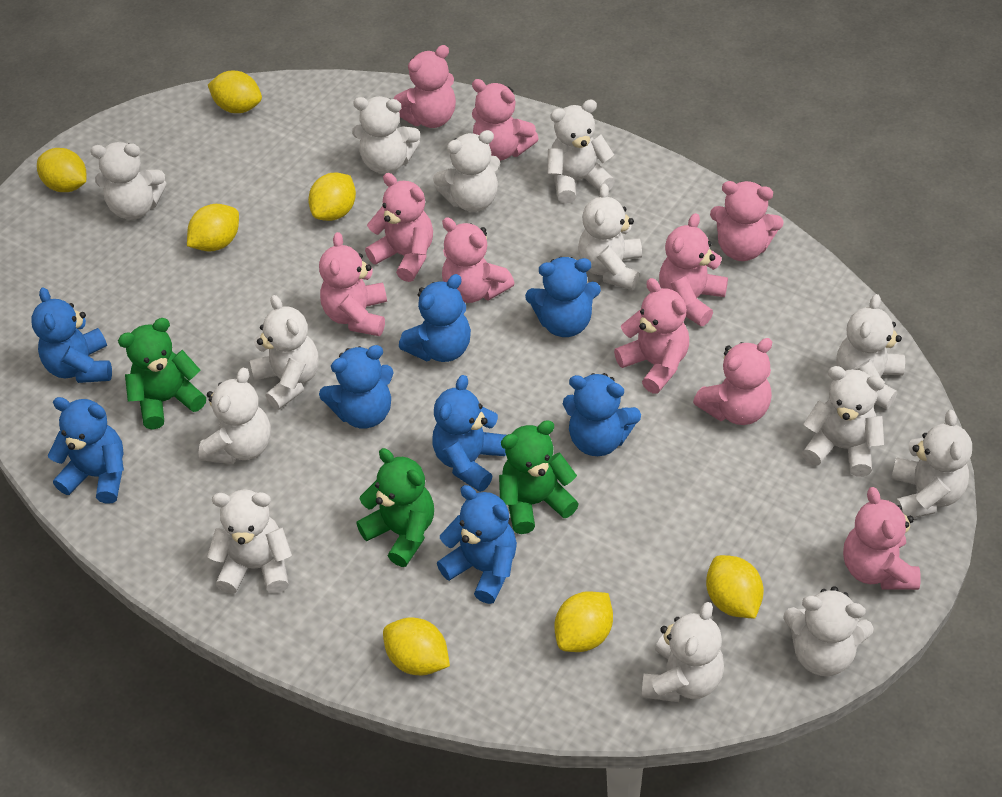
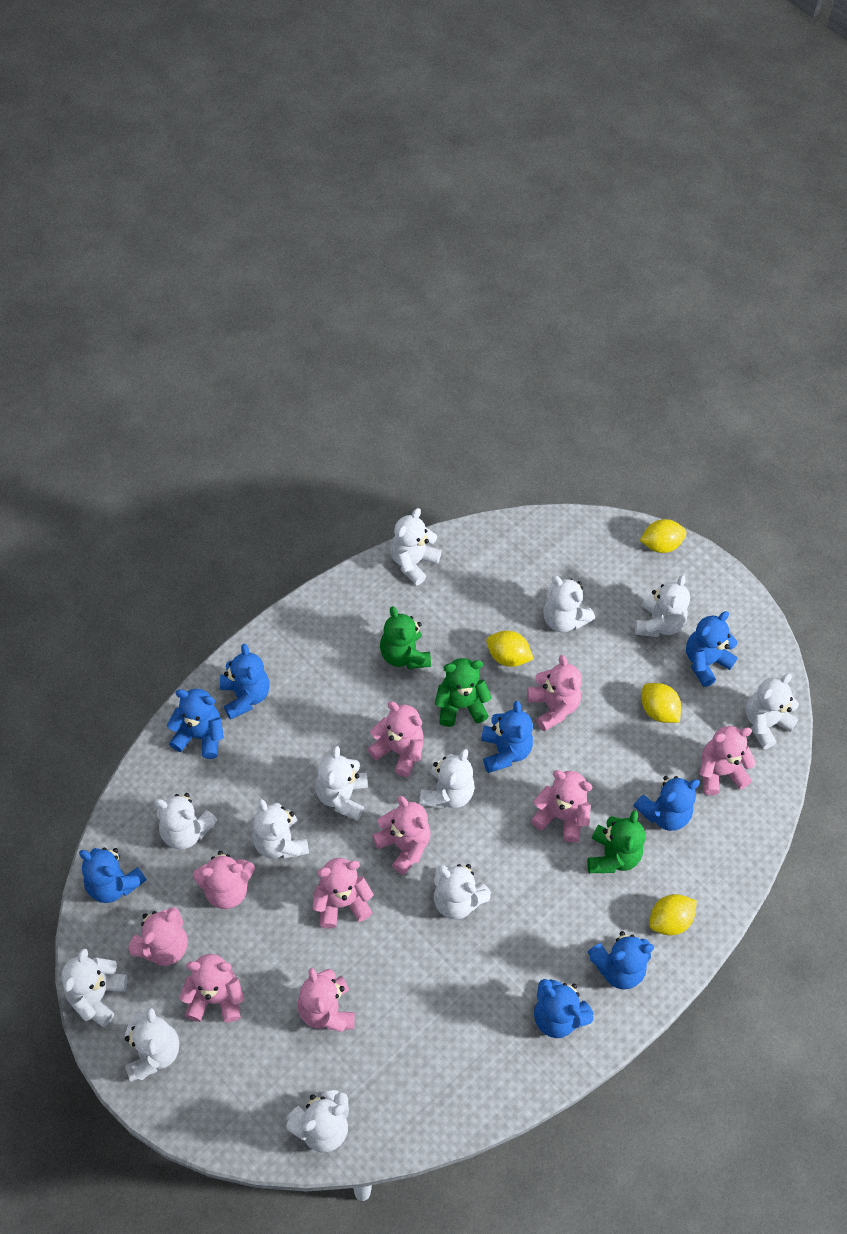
white teddy bear: [90,142,166,220] [199,368,271,464] [207,489,292,594] [250,295,319,410] [352,96,420,174] [433,130,500,212] [547,100,615,204] [578,184,642,290] [642,602,724,702] [783,586,874,676] [802,366,885,477] [836,294,905,410] [891,410,972,518] = 13 -> [61,948,128,1027] [125,1008,179,1082] [154,793,218,849] [252,799,309,859] [286,1090,349,1153] [315,746,368,821] [390,508,442,586] [419,749,474,809] [434,864,491,919] [543,576,595,632] [635,575,690,637] [746,674,799,749] = 12
yellow lemon: [37,148,86,192] [187,204,239,252] [208,71,262,113] [308,173,356,221] [383,618,450,675] [554,591,613,652] [706,555,764,618] = 7 -> [486,631,534,667] [640,519,687,553] [642,683,681,723] [649,894,697,935] = 4

